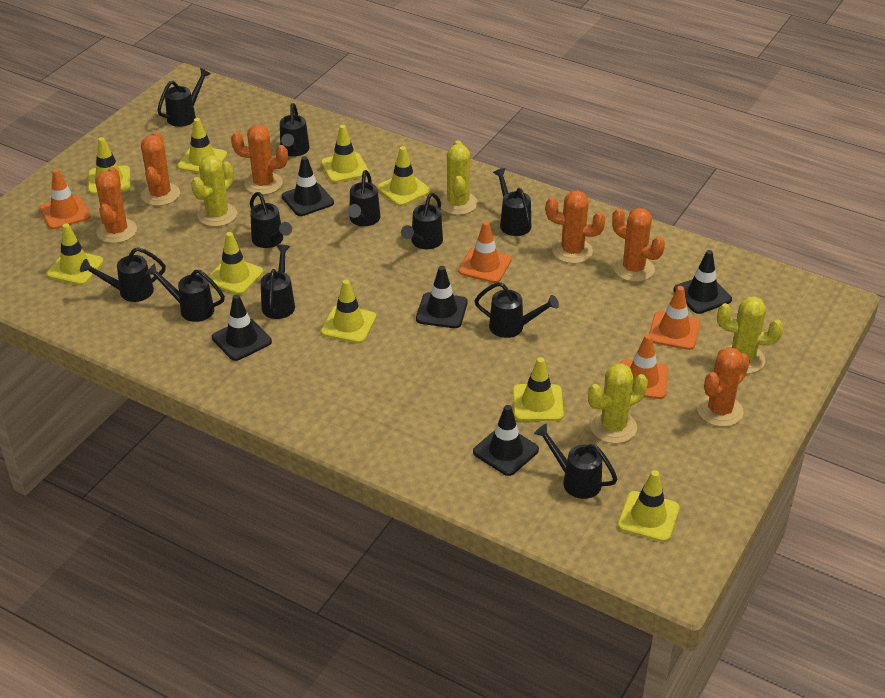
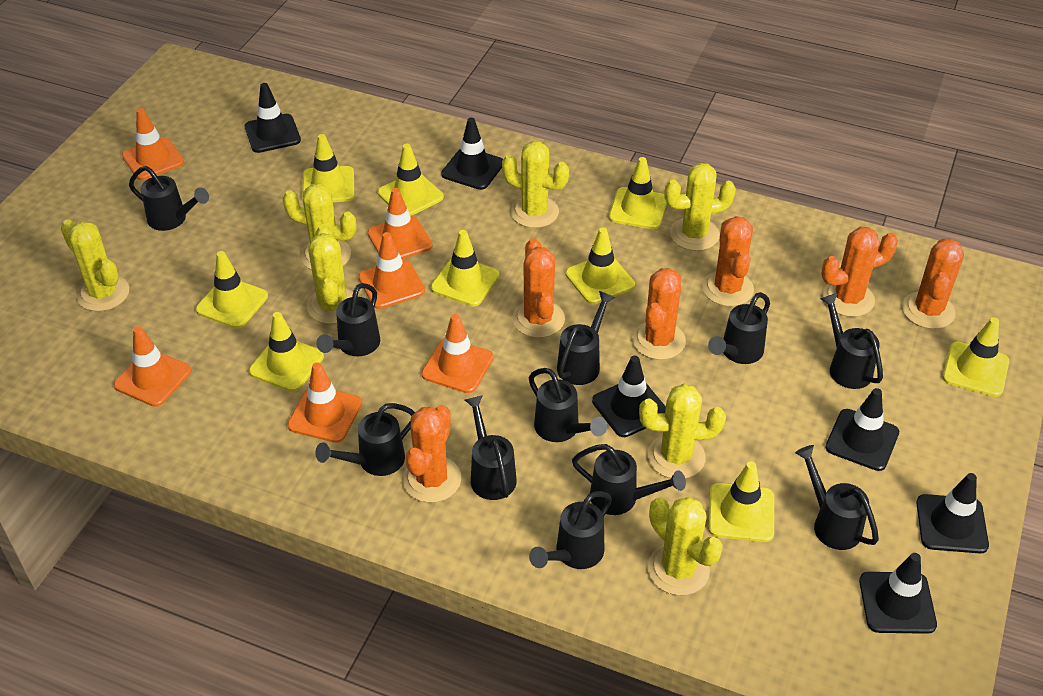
black traffic cone: [212,294,272,361] [282,156,334,216] [416,266,468,328] [473,405,539,476] [673,250,732,314] = 5 -> [245,83,301,153] [441,118,503,190] [592,356,666,437] [825,388,899,471] [859,553,937,634] [916,473,989,553] = 6
orange traffic cone: [40,169,91,229] [458,221,512,283] [621,334,668,399] [649,286,700,350] = 4 -> [114,326,191,407] [122,108,184,180] [287,363,362,443] [358,232,425,309] [368,188,433,259] [421,314,494,393] = 6
yellow cactus: [191,155,237,227] [440,140,478,215] [588,363,648,444] [717,296,783,374] = 4 -> [61,219,129,312] [282,184,356,270] [307,225,353,324] [502,141,569,228] [639,384,726,479] [648,497,723,595] [665,163,736,251] = 7

